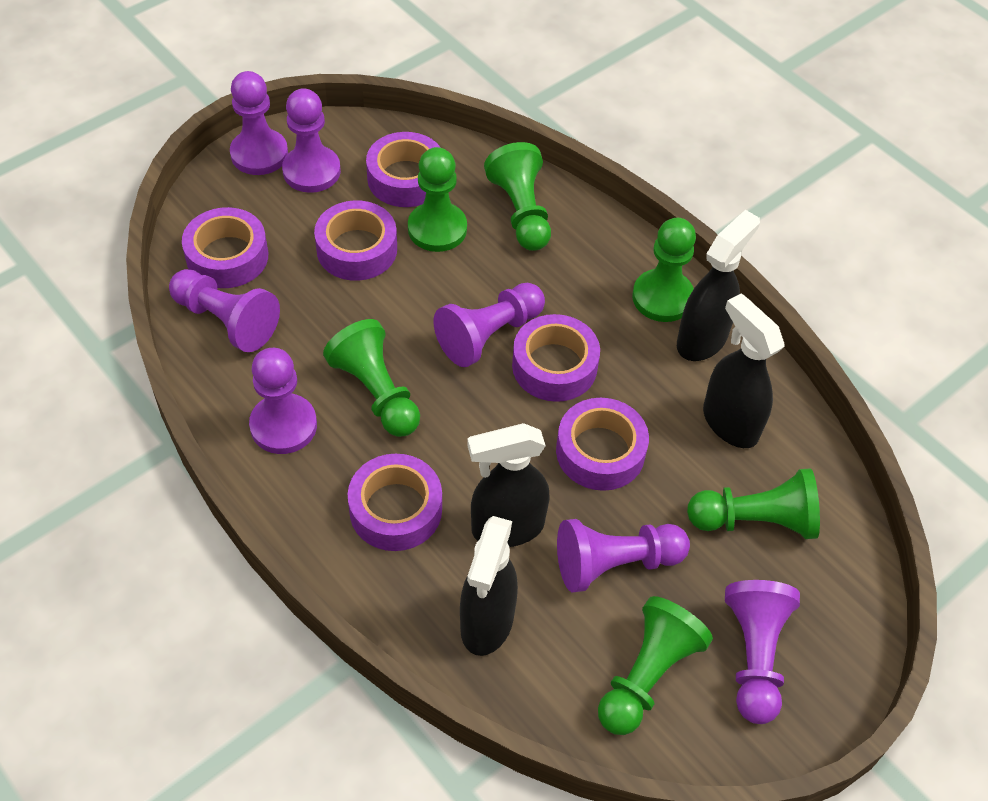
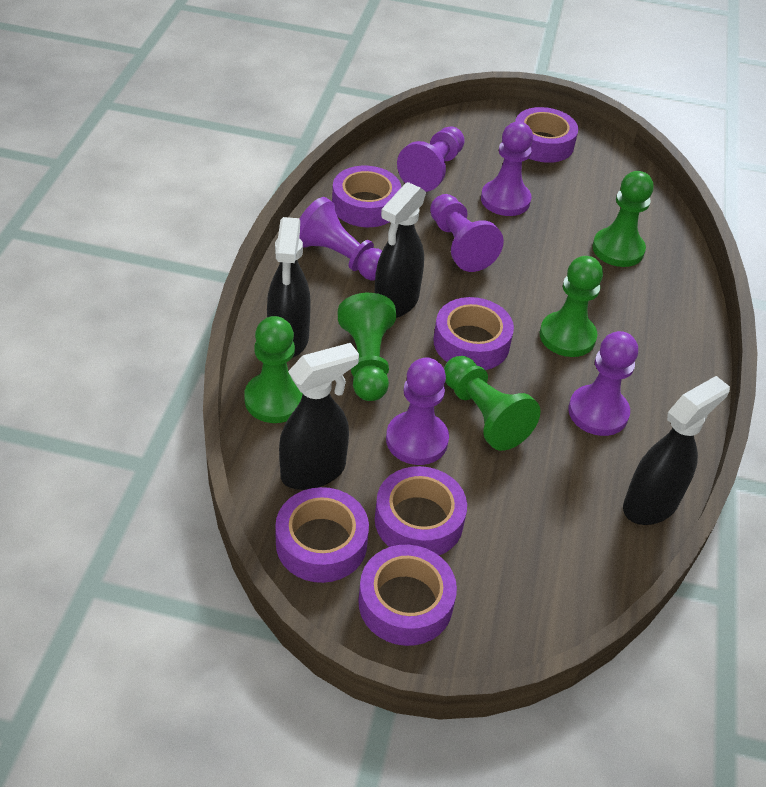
green pawn: [323,319,420,437] [408,147,467,252] [484,142,551,251] [598,596,713,735] [632,218,696,322] [687,468,820,539] = 6 -> [244,316,303,423] [338,293,396,401] [444,356,541,451] [540,256,603,357] [592,171,654,267] = 5
purple pawn: [169,269,280,352] [230,71,288,175] [249,348,317,454] [282,88,341,193] [433,283,545,367] [557,519,690,592] [725,580,800,724] = 7 -> [299,197,382,280] [386,358,449,465] [397,126,465,192] [430,194,504,272] [481,122,533,216] [568,331,638,436] = 6

